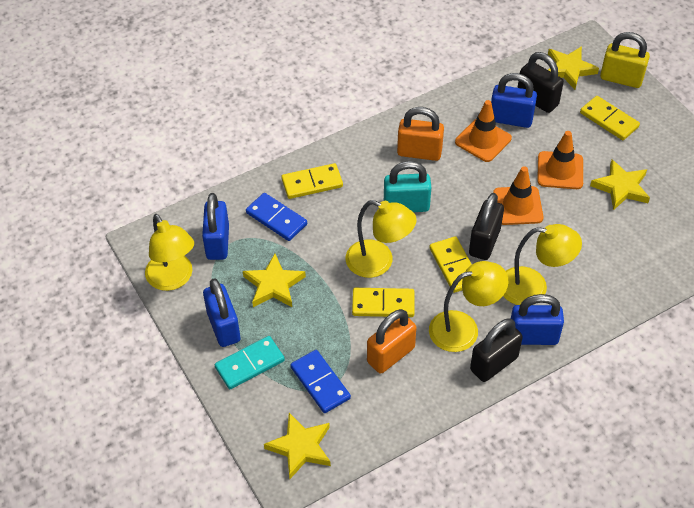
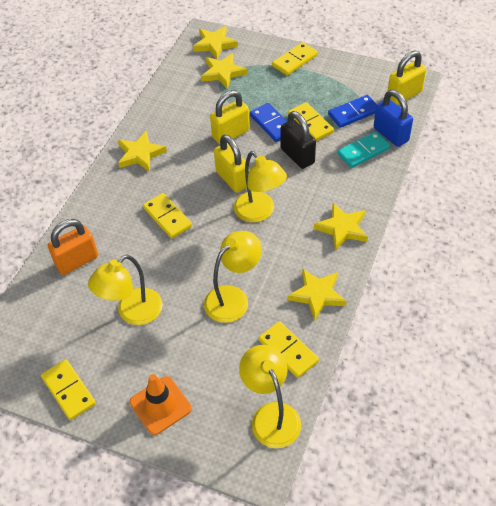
black padlock: [469,193,504,260] [470,318,523,382] [517,52,564,113] = 3 -> [281,111,316,169] = 1
blue padlock: [202,193,229,260] [203,278,240,347] [491,73,537,128] [511,294,564,345] = 4 -> [374,90,413,147] = 1
orange padlock: [367,309,417,373] [397,107,444,161] = 2 -> [48,219,98,275] = 1
orange traffic cone: [455,100,512,162] [493,166,544,225] [537,131,583,189] = 3 -> [130,374,192,435] = 1
turquoise padlock: [384,161,431,212] = 1 -> none = 0
yellow domino: [281,163,343,199] [352,288,415,317] [429,236,472,293] [580,96,640,140] = 4 -> [41,359,96,420] [143,193,192,239] [259,321,319,378] [272,42,318,75] [288,102,334,141] = 5
yellow padlock: [600,32,650,88] = 1 -> [210,90,250,144] [214,134,247,193] [388,51,426,105] = 3
yellow star: [243,254,306,307] [264,413,331,479] [548,46,599,90] [590,160,650,210] = 4 -> [118,131,167,172] [193,26,238,59] [201,53,247,89] [287,269,347,321] [314,203,368,250] = 5

